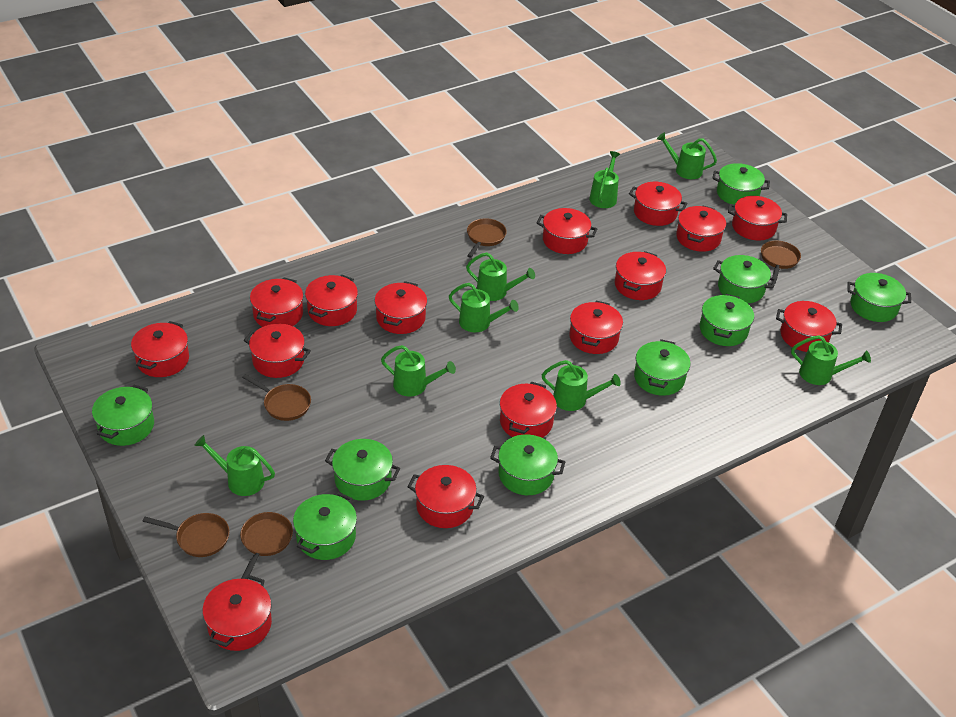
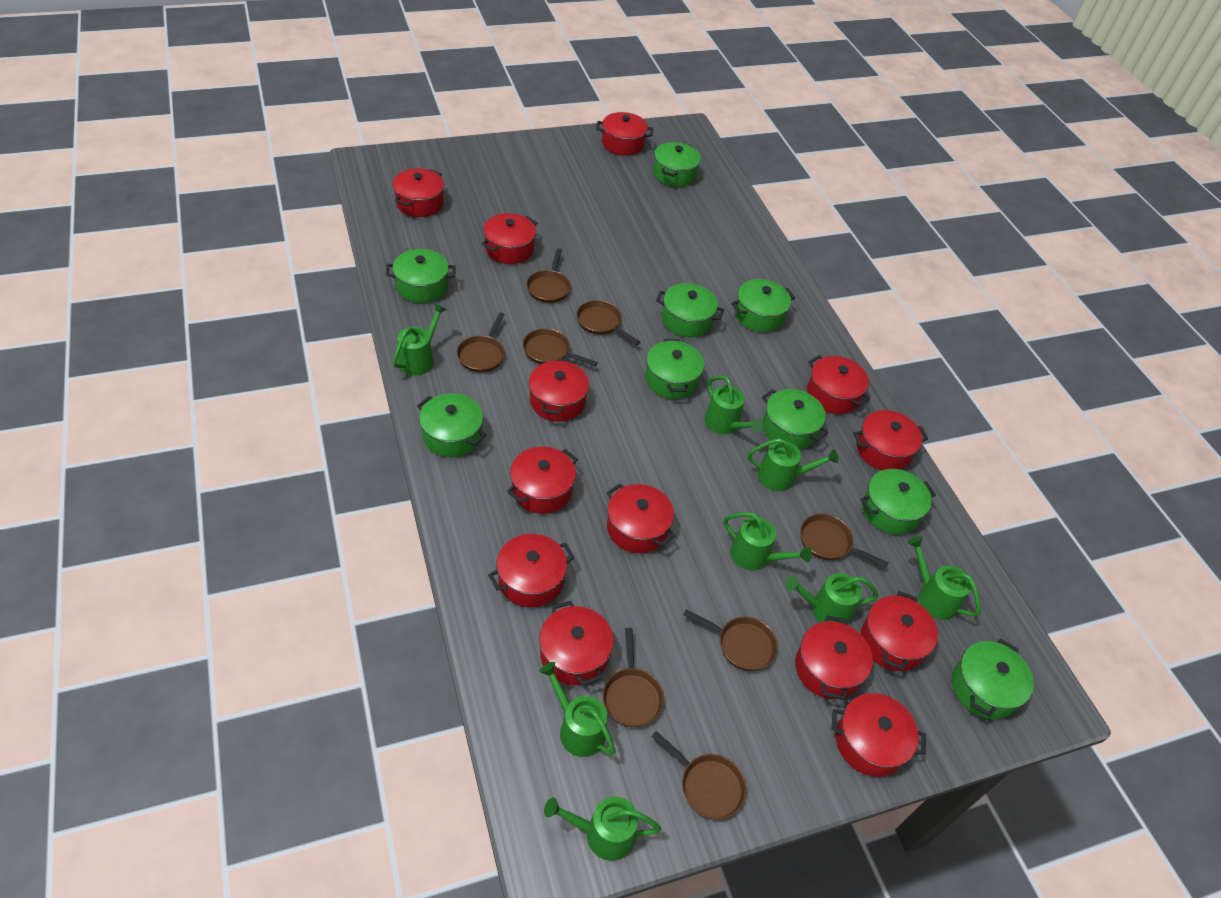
brown pan: [142,513,230,557] [240,512,293,579] [242,374,311,421] [467,218,507,258] [761,241,801,279] = 5 -> [457,313,505,373] [523,328,598,367] [526,248,571,303] [576,300,640,345] [603,628,664,727] [651,731,747,819] [683,609,778,671] [800,514,888,568] = 8
red pot: [131,321,189,377] [202,575,272,651] [244,324,311,378] [250,277,303,327] [305,275,358,326] [374,281,427,334] [407,465,484,528] [500,382,557,438] [536,208,597,254] [569,301,623,354] [615,251,666,300] [629,182,688,226] [676,206,726,252] [728,196,787,240] [776,301,842,352] = 15 -> [393,168,444,217] [481,213,537,264] [488,534,575,608] [507,447,578,514] [529,358,589,421] [539,601,614,685] [596,112,653,156] [606,484,675,553] [795,615,873,700] [807,355,870,414] [831,693,926,777] [853,410,928,470] [861,591,938,671] = 13

